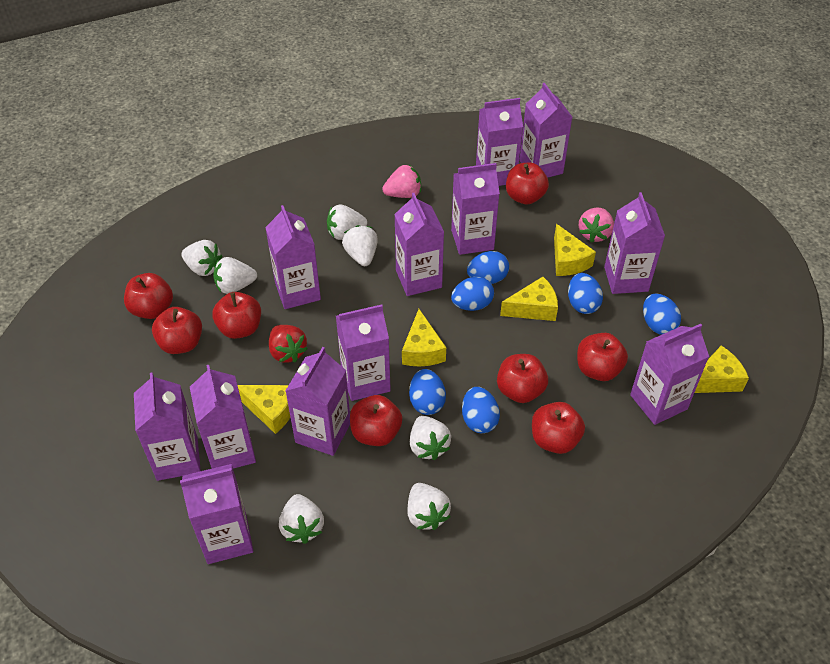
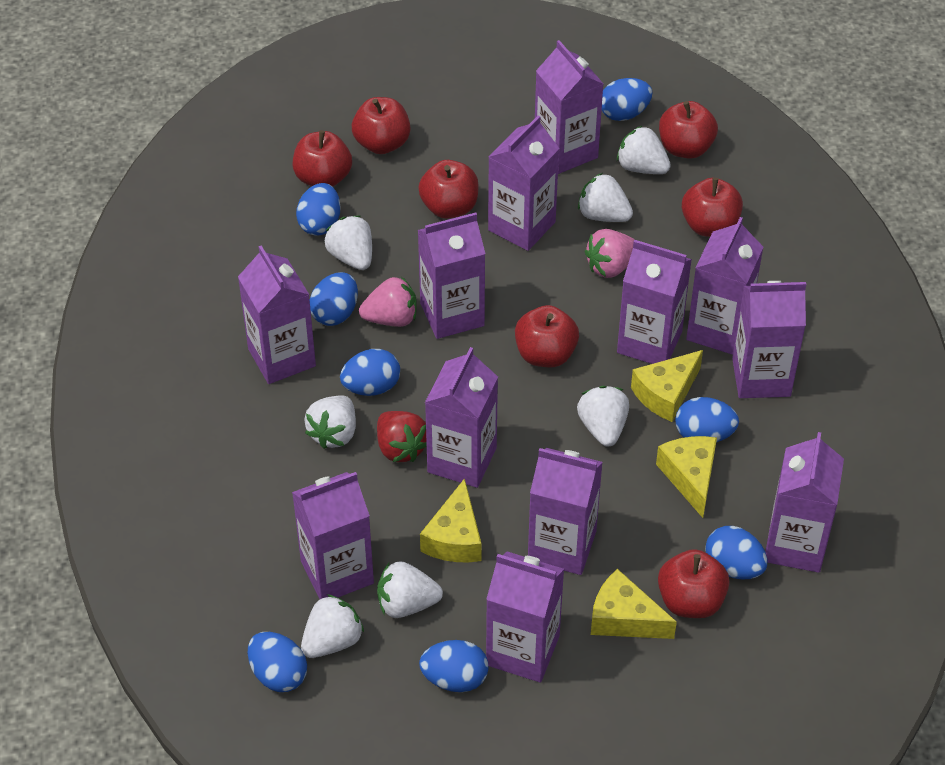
blue egg: [409,369,446,415] [451,277,494,311] [462,387,500,433] [467,251,509,284] [568,273,603,314] [643,293,681,335] = 6 -> [248,632,307,692] [296,183,341,236] [310,272,358,326] [340,349,400,396] [419,640,489,692] [602,78,652,121] [675,397,739,442] [705,526,767,579] = 8
red apple: [124,273,173,319] [152,307,202,354] [212,292,261,339] [350,395,402,446] [497,354,548,403] [506,162,549,204] [532,402,585,454] [577,333,628,381] = 8 -> [293,130,352,187] [352,97,410,154] [418,160,479,219] [515,305,579,367] [658,549,730,618] [659,101,718,159] [682,178,743,237] = 7
yellow cheese: [238,385,290,434] [402,309,446,366] [500,277,558,321] [554,224,596,276] [695,345,749,393] = 5 -> [420,478,482,562] [591,569,677,639] [631,350,703,422] [656,436,717,518] = 4

